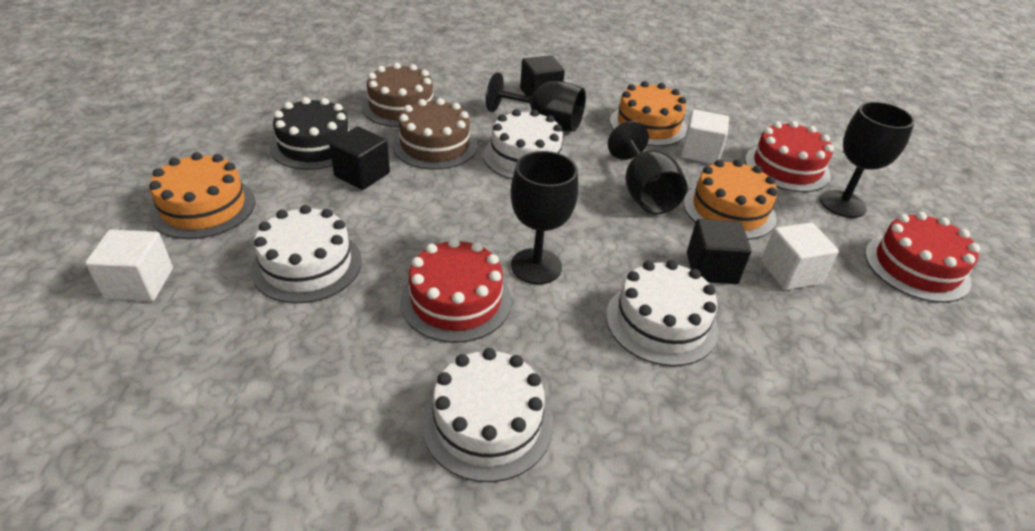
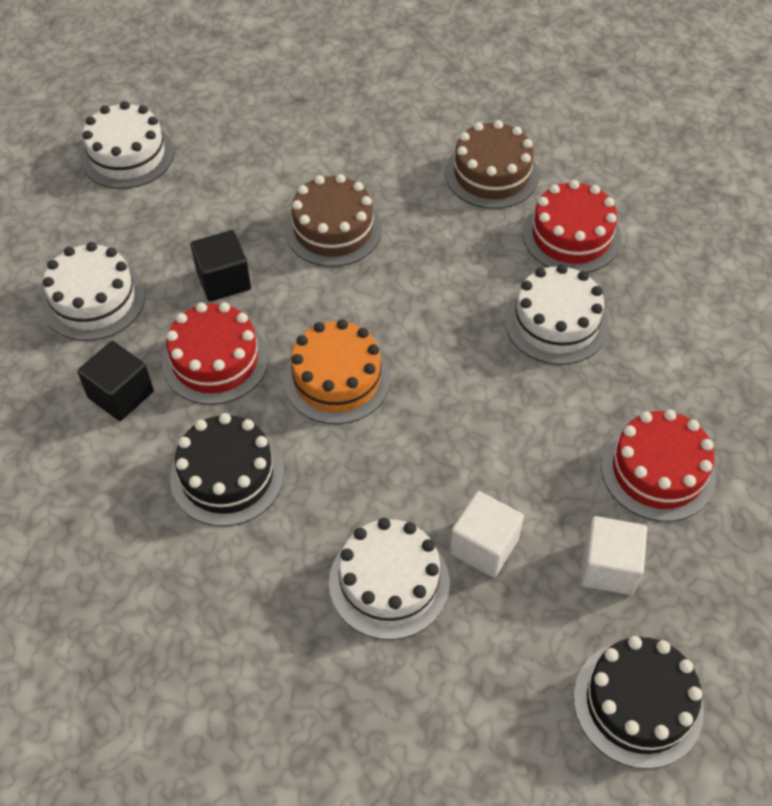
black cake: [270,97,350,170] = 1 -> [170,413,284,526] [574,636,704,769] = 2
black cube: [329,127,390,190] [520,55,565,97] [687,219,751,284] = 3 -> [77,341,154,421] [190,230,251,302] = 2
black goblet: [486,72,586,132] [511,151,578,284] [608,121,687,214] [820,102,915,218] = 4 -> none = 0
orange cake: [149,152,255,239] [610,81,687,146] [684,159,777,240] = 3 -> [283,319,391,424] = 1
white cube: [85,230,173,301] [681,110,729,164] [761,223,839,290] = 3 -> [449,491,524,577] [580,516,647,595] = 2

